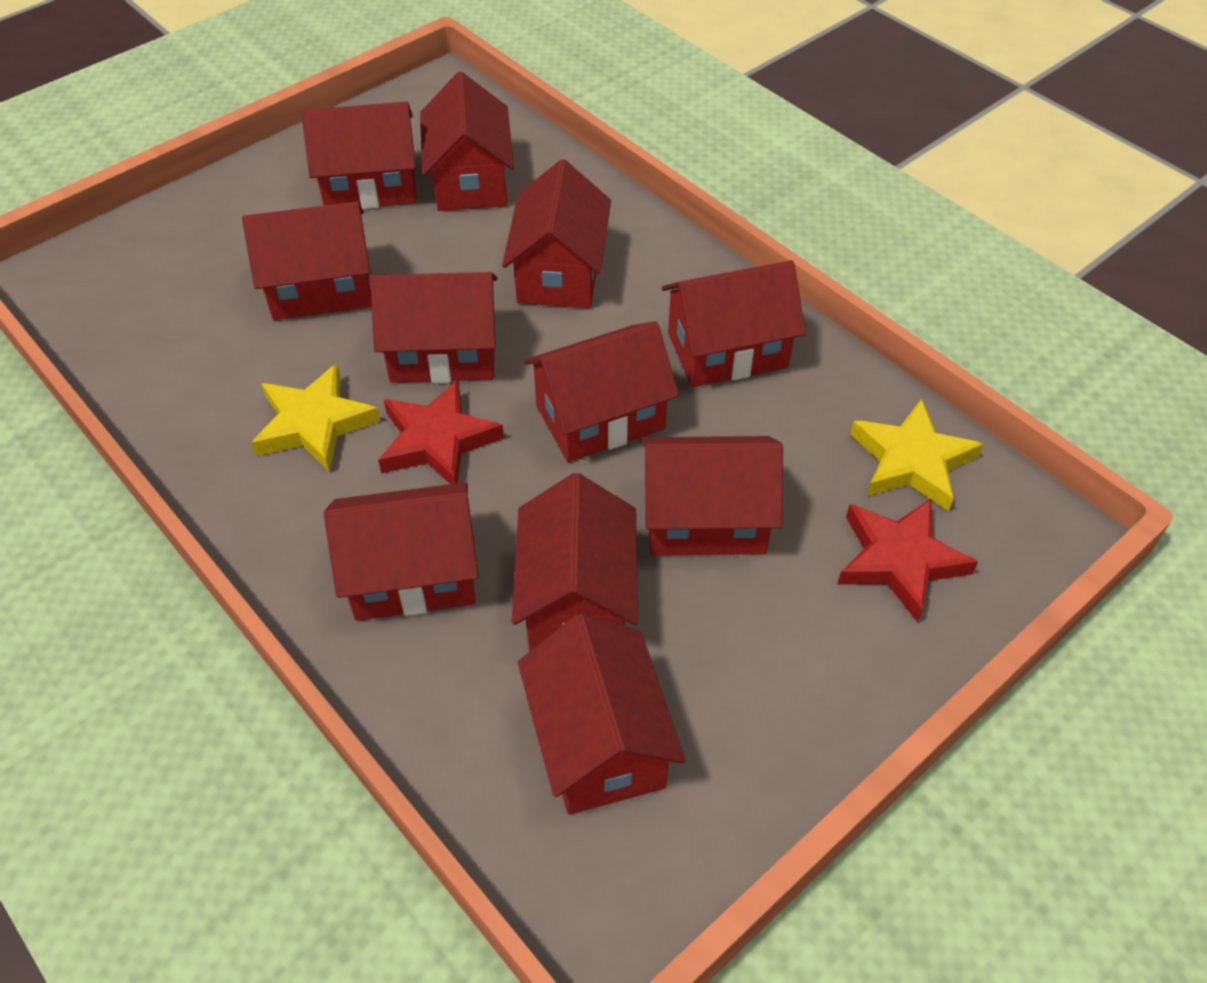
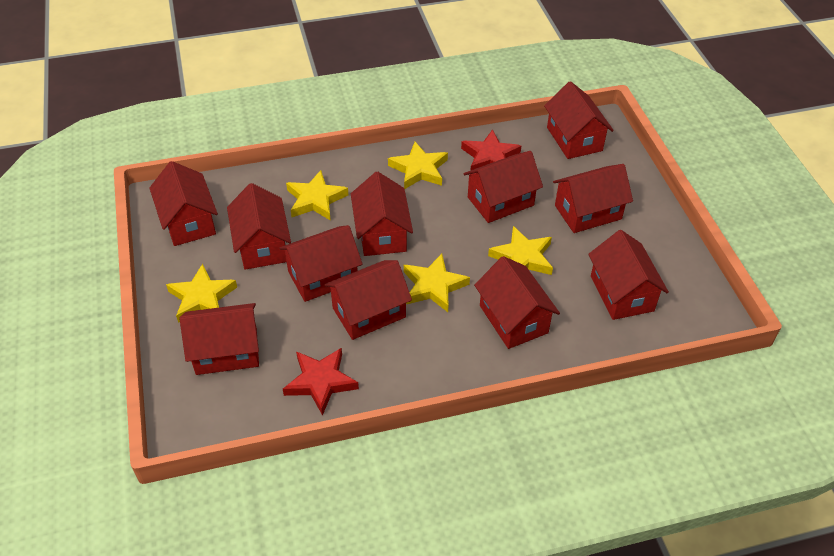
yellow star: [251,364,380,472] [850,399,983,512] = 2 -> [166,264,237,323] [286,170,348,221] [388,142,448,189] [404,254,470,312] [488,226,553,275] = 5

